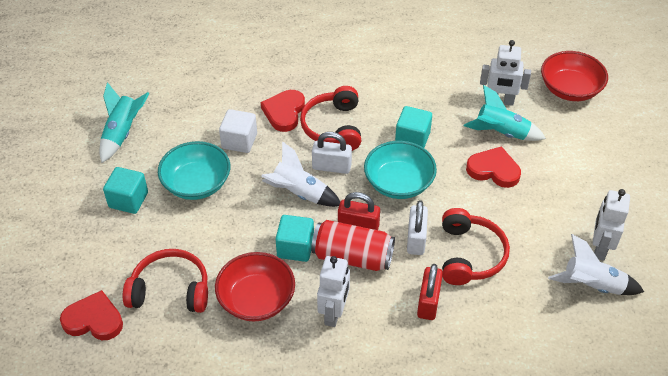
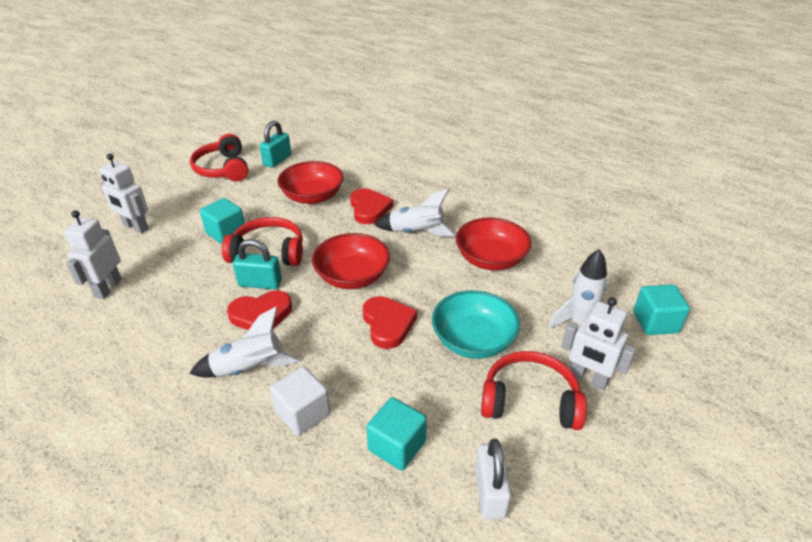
red bowl: [215,252,295,321] [541,51,608,101] = 2 -> [278,161,344,204] [312,233,390,289] [456,217,531,270] = 3
red can: [311,220,395,271] = 1 -> none = 0
red padlock: [338,192,380,230] [417,264,443,320] = 2 -> none = 0
turquoise bowl: [158,141,230,200] [364,141,437,199] = 2 -> [432,290,520,359] = 1
turquoise padlock: none = 0 -> [233,239,282,289] [259,121,291,168] = 2
turquoise rocket: [99,82,149,163] [464,85,546,141] = 2 -> none = 0
white padlock: [312,132,352,174] [407,200,428,255] = 2 -> [475,439,511,520] = 1
white rocket: [261,141,340,207] [548,234,644,295] = 2 -> [189,306,300,377] [374,189,456,237] [549,249,607,328] = 3

